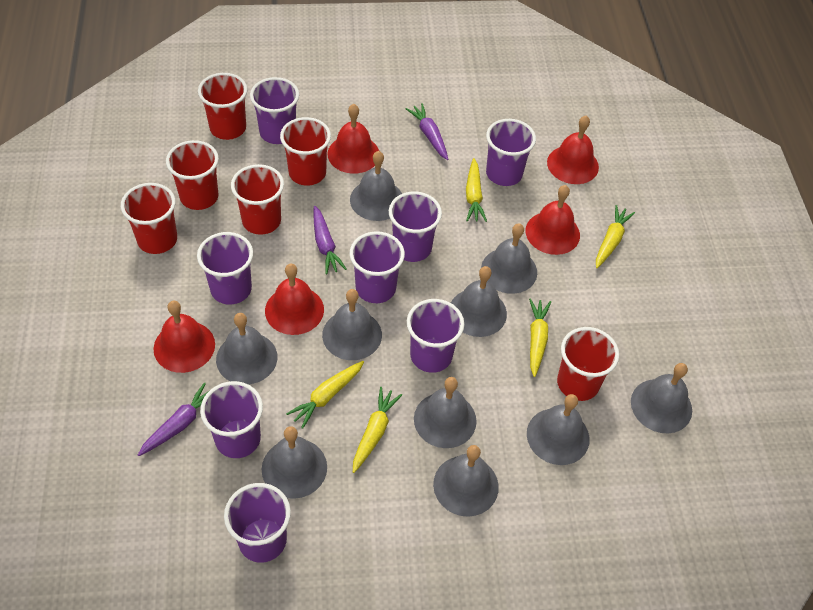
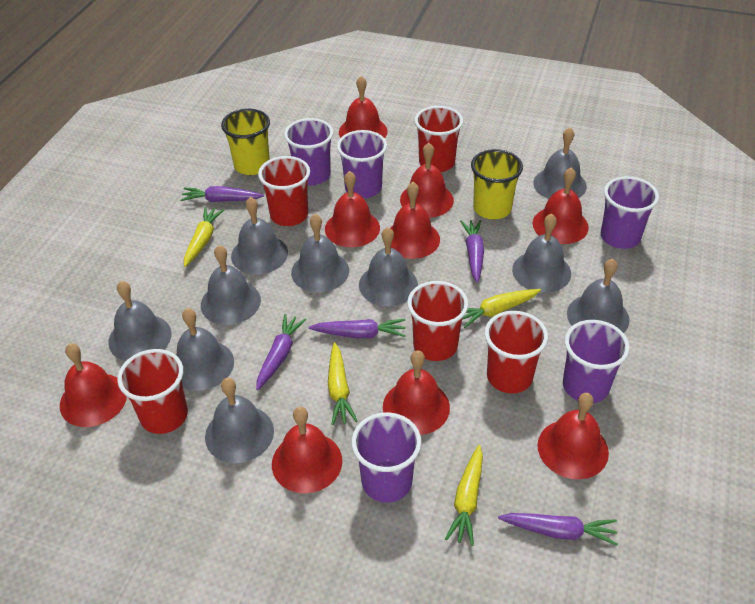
purple carrot: [138,382,210,456] [313,206,347,274] [406,103,448,160] = 3 -> [180,186,264,202] [256,314,306,390] [309,319,406,338] [460,220,484,282] [498,513,618,546] = 5
purple cup: [197,232,253,305] [200,381,263,458] [224,483,291,563] [250,77,299,144] [349,231,405,303] [389,192,442,262] [407,299,464,373] [486,119,536,186] = 8 -> [284,118,333,186] [337,130,387,199] [351,412,421,503] [563,320,630,403] [601,176,659,249] = 5
red bell: [154,301,215,373] [265,264,324,335] [328,104,379,174] [526,185,580,255] [547,116,599,184] = 5 -> [60,343,127,427] [272,407,342,493] [325,171,380,247] [339,76,388,138] [383,350,450,435] [390,182,440,259] [400,143,454,218] [533,168,589,244] [537,393,609,479] = 9
red cup: [121,183,177,254] [166,140,219,210] [198,73,247,140] [231,164,284,235] [280,117,331,186] [557,327,619,401] = 6 -> [117,349,188,434] [258,156,310,226] [407,281,468,361] [414,106,463,172] [485,311,548,394] = 5
yellow carrot: [286,361,364,429] [353,387,402,473] [466,158,487,222] [529,298,551,377] [596,205,635,268] = 5 -> [184,207,224,267] [328,342,357,425] [445,445,483,546] [462,289,541,328] = 4
yellow cup: none = 0 -> [221,109,270,175] [471,149,523,219] = 2

